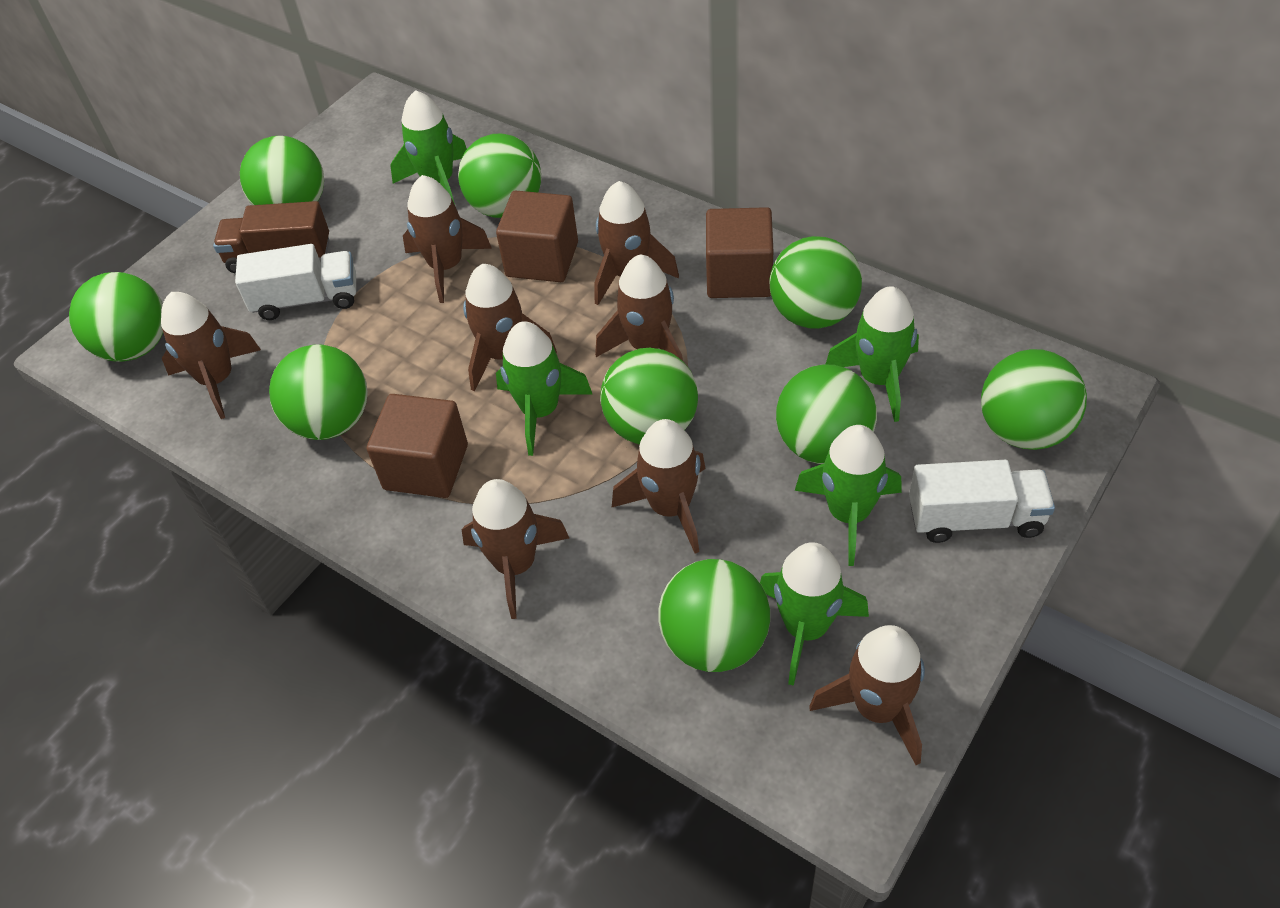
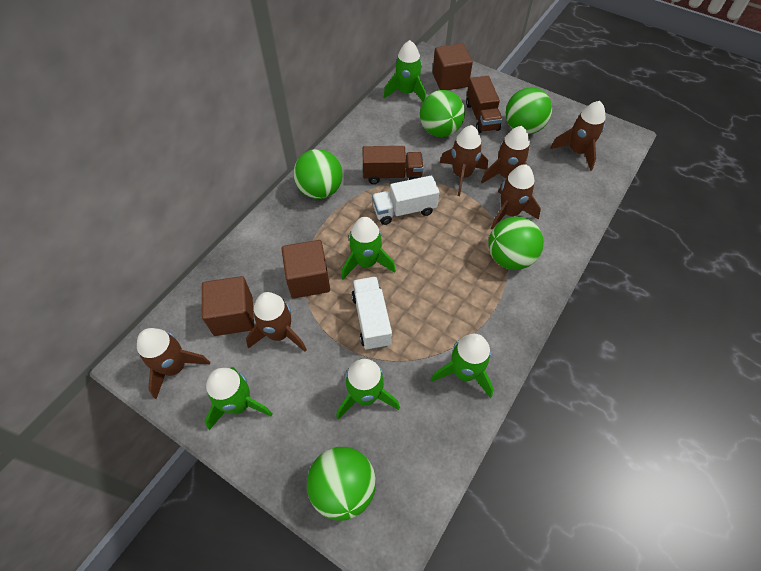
brown rocket: [161,292,261,419] [403,175,492,303] [462,479,569,619] [463,264,557,391] [594,181,679,305] [595,254,683,361] [612,419,706,554] [809,625,925,765] = 8 -> [137,328,210,399] [246,292,307,351] [440,125,488,196] [481,126,530,183] [491,164,541,230] [550,101,605,171] = 6
brown truck: [213,201,329,274] = 1 -> [363,146,424,184] [466,76,503,133] = 2
green ball: [69,272,163,362] [240,136,324,205] [269,344,368,440] [458,133,541,218] [600,348,698,444] [658,559,770,672] [769,236,862,329] [776,364,877,464] [981,349,1087,450] = 9 -> [293,149,342,199] [307,447,376,521] [420,90,465,137] [488,216,544,270] [506,87,552,135] = 5

